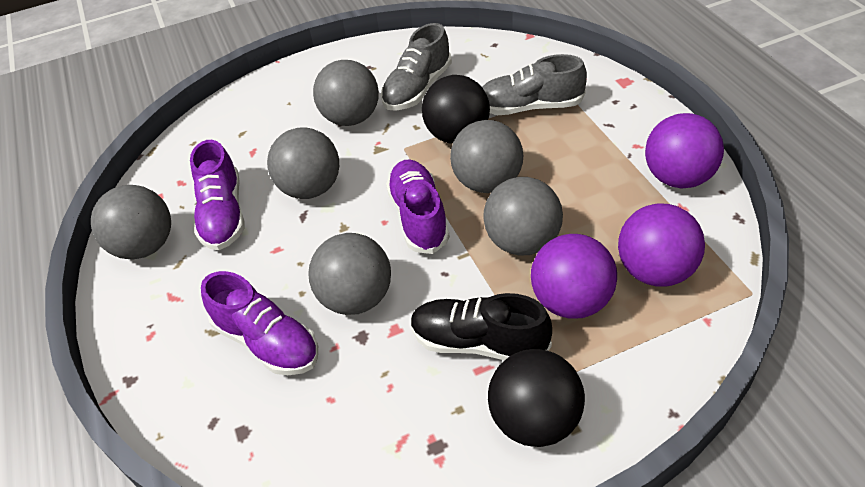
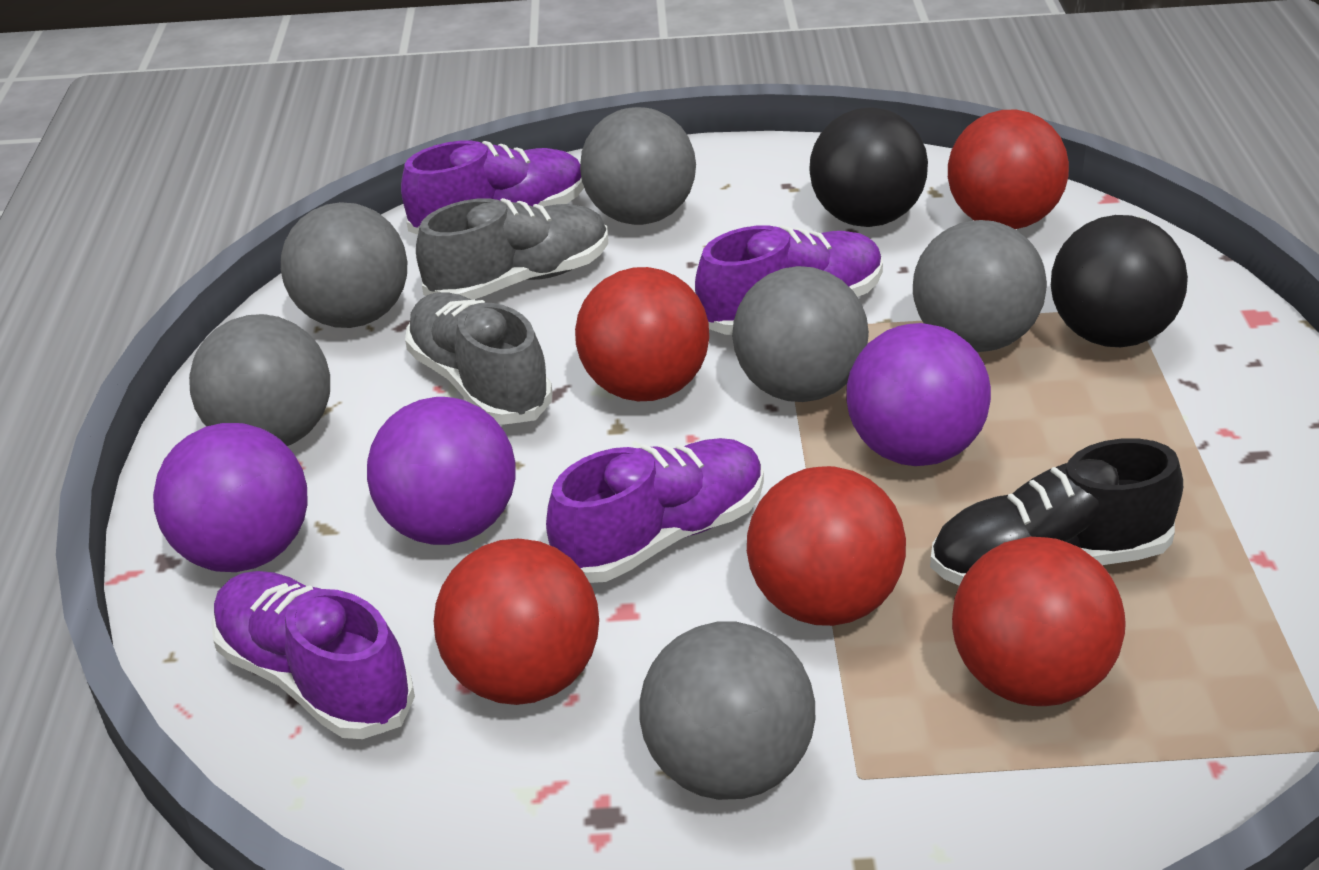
purple shoe: [190,140,244,250] [201,271,318,375] [386,160,450,254] = 3 -> [211,571,415,739] [401,141,584,235] [546,438,764,583] [695,225,883,335] = 4
red ball: none = 0 -> [433,539,599,705] [575,267,709,401] [747,466,906,626] [948,110,1069,229] [952,537,1126,706] = 5

